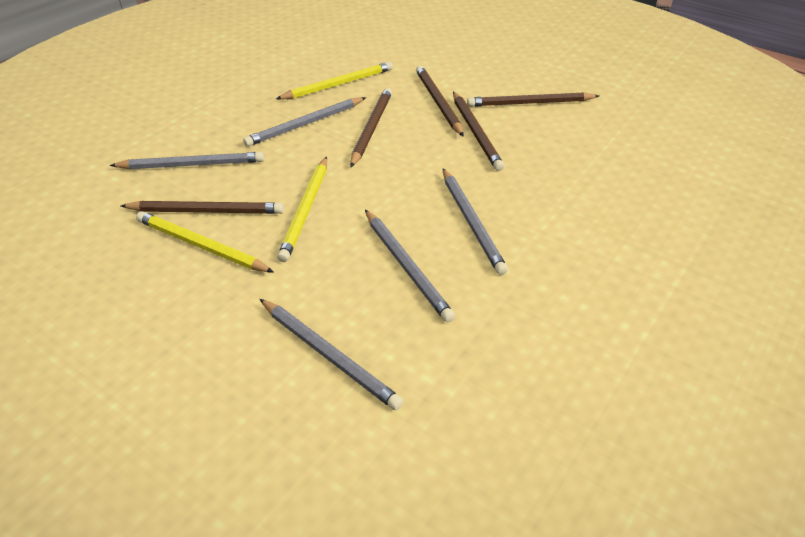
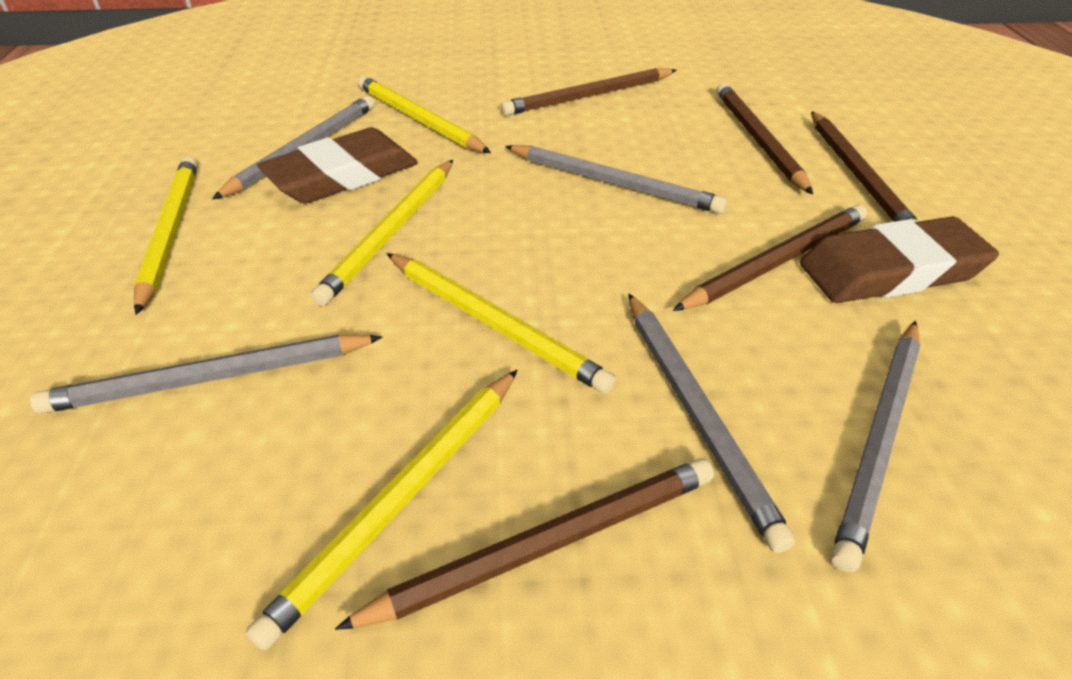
brown eraser: none = 0 -> [257,127,418,203] [800,216,999,303] = 2
yellow pencil: [136,211,274,273] [276,62,393,100] [277,157,327,262] = 3 -> [134,156,198,315] [246,370,517,651] [311,160,453,306] [358,76,491,153] [387,253,616,394] = 5

